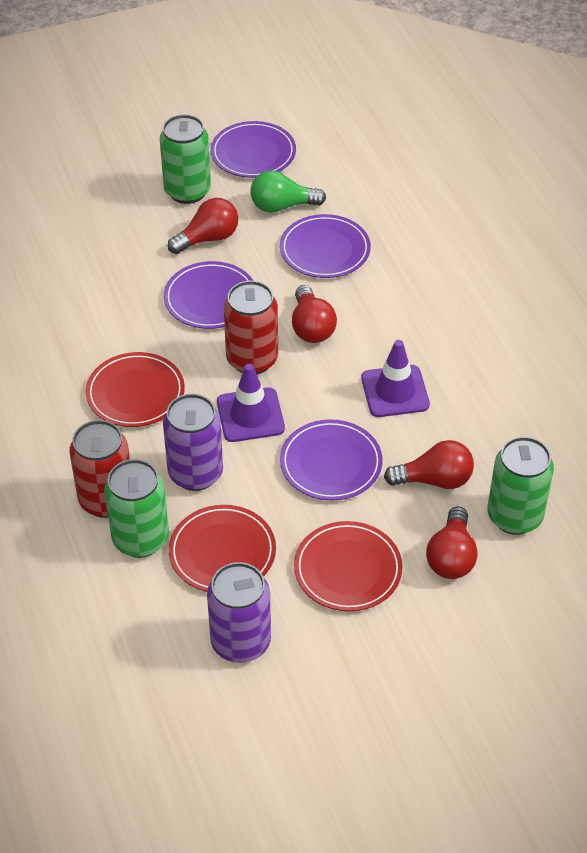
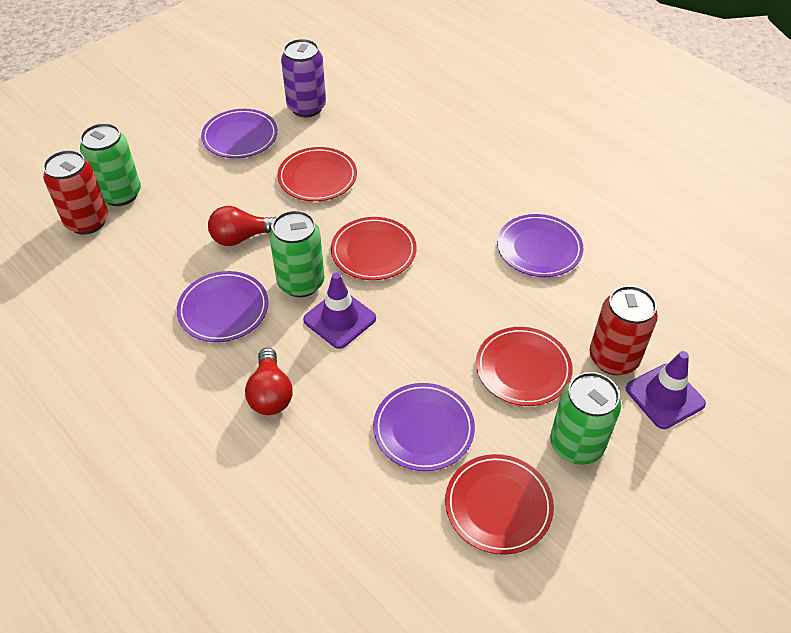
green light bulb: [250,170,326,213] = 1 -> none = 0
purple can: [163,394,223,491] [207,562,271,663] = 2 -> [281,39,326,117] = 1
red light bulb: [168,198,238,254] [292,285,337,343] [384,440,474,489] [426,507,478,579] = 4 -> [208,206,276,246] [245,348,292,415] = 2
red plate: [86,352,185,427] [169,505,276,592] [294,521,403,611] = 3 -> [277,147,357,201] [331,217,417,280] [445,454,554,555] [476,327,573,406] = 4

